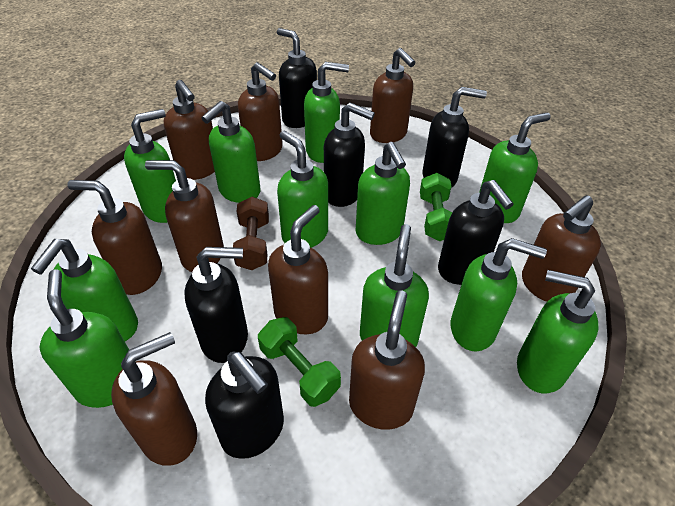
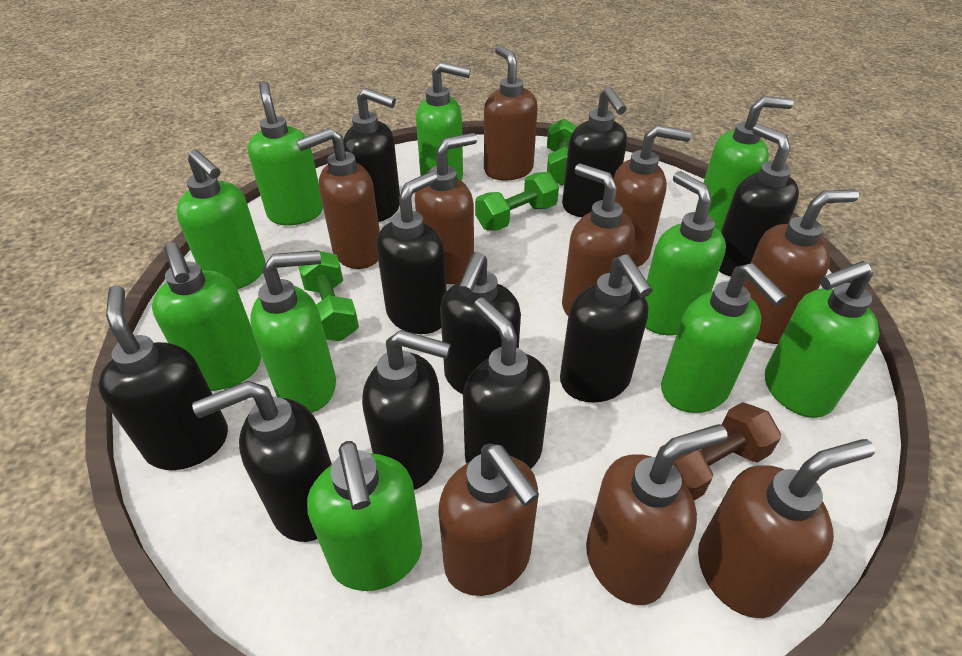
black soap dispenser: [185,247,248,363] [205,351,284,459] [277,28,317,128] [324,102,375,207] [422,87,487,188] [438,180,514,285] = 6 -> [98,285,228,470] [192,381,332,542] [343,88,400,222] [362,330,451,490] [376,171,447,334] [440,252,521,394] [463,298,550,469] [560,254,652,403] [562,87,627,217] [719,124,799,276] = 10
green dumbbell: [258,317,341,407] [420,173,452,241] = 2 -> [298,250,359,341] [475,172,559,231] [547,118,578,186] = 3
green soap dispenser: [31,239,138,341] [39,270,129,408] [124,109,176,223] [202,101,260,203] [277,131,328,248] [304,62,349,163] [356,142,410,245] [360,224,429,347] [451,238,547,351] [479,112,551,223] [517,270,599,393] = 11 -> [152,242,261,391] [176,150,266,290] [248,81,323,226] [250,250,336,413] [307,441,422,591] [416,62,471,181] [645,171,726,335] [661,263,787,413] [696,96,794,232] [765,261,879,418] = 10

